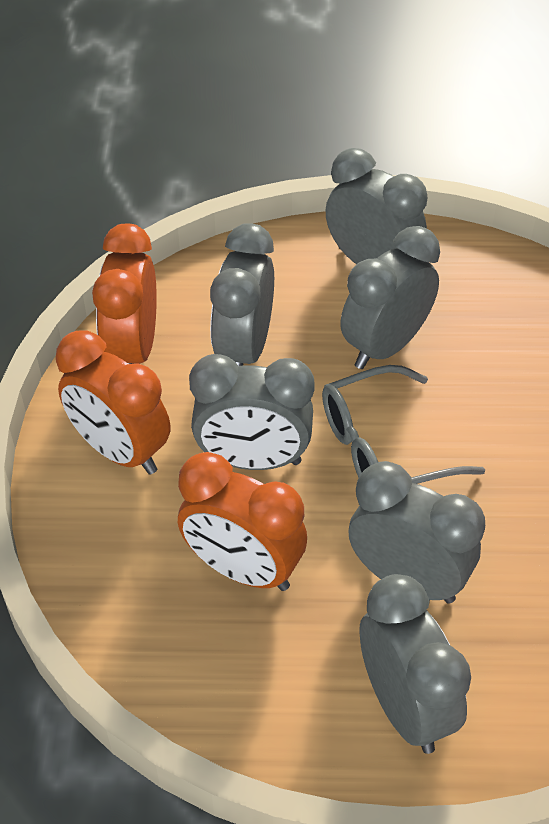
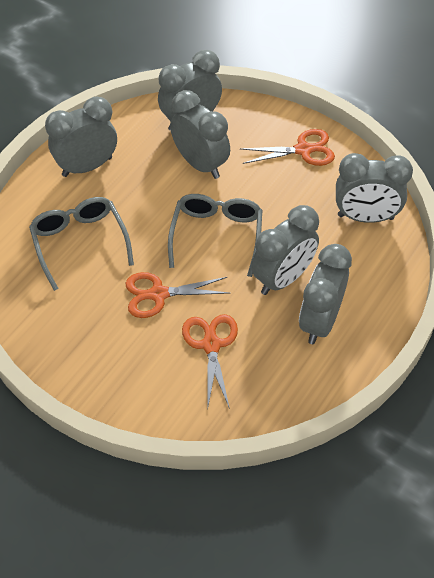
grey glasses: [322,365,485,484] = 1 -> [29,197,134,291] [168,194,262,277] = 2
orange clock: [56,330,171,475] [92,223,157,364] [178,452,307,591] = 3 -> none = 0
orange scissors: none = 0 -> [126,272,230,318] [182,314,238,411] [241,129,335,166] = 3

